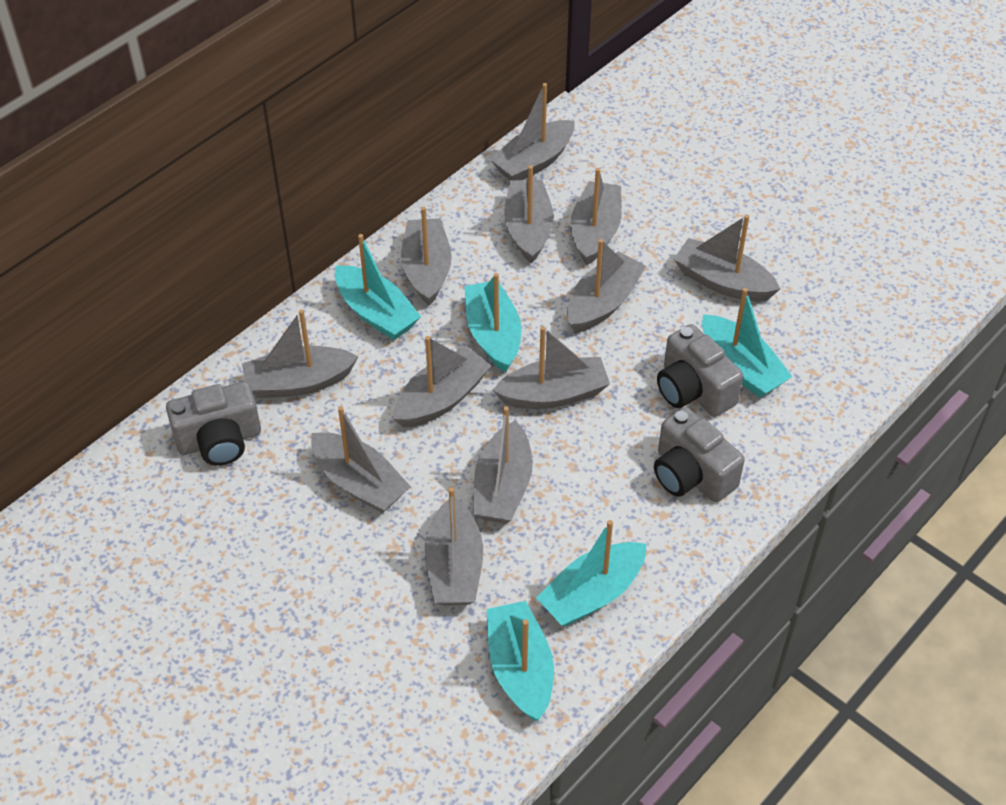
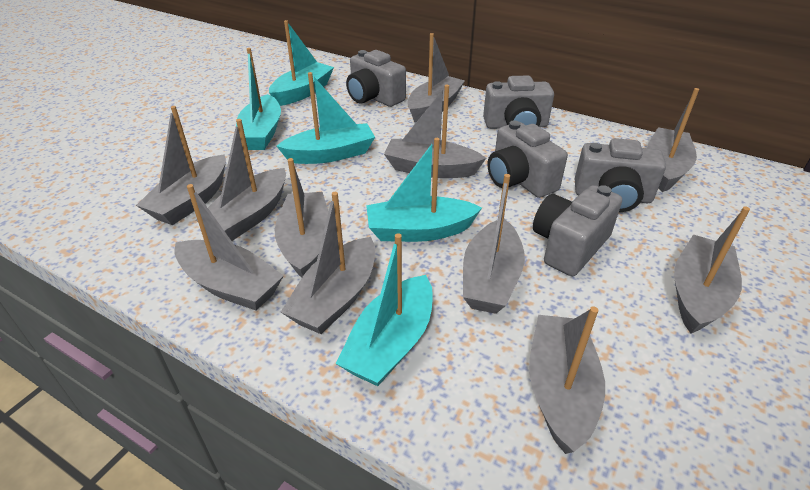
grey boat: [242,309,359,398] [311,406,411,513] [393,336,491,428] [401,207,452,306] [425,487,483,606] [474,406,533,524] [490,83,575,181] [493,326,610,409] [504,165,554,264] [567,239,646,333] [571,168,622,265] [674,215,780,301] = 12 -> [136,106,226,225] [174,184,284,310] [196,119,286,241] [275,158,329,277] [281,192,375,334] [384,85,486,178] [407,33,465,122] [463,174,525,314] [529,306,605,454] [647,88,699,192] [674,206,750,333] = 11
grey camera: [166,382,261,466] [654,407,745,502] [657,324,743,417] = 3 -> [346,50,406,107] [483,76,554,129] [488,120,568,198] [533,185,622,276] [575,138,666,212] = 5

